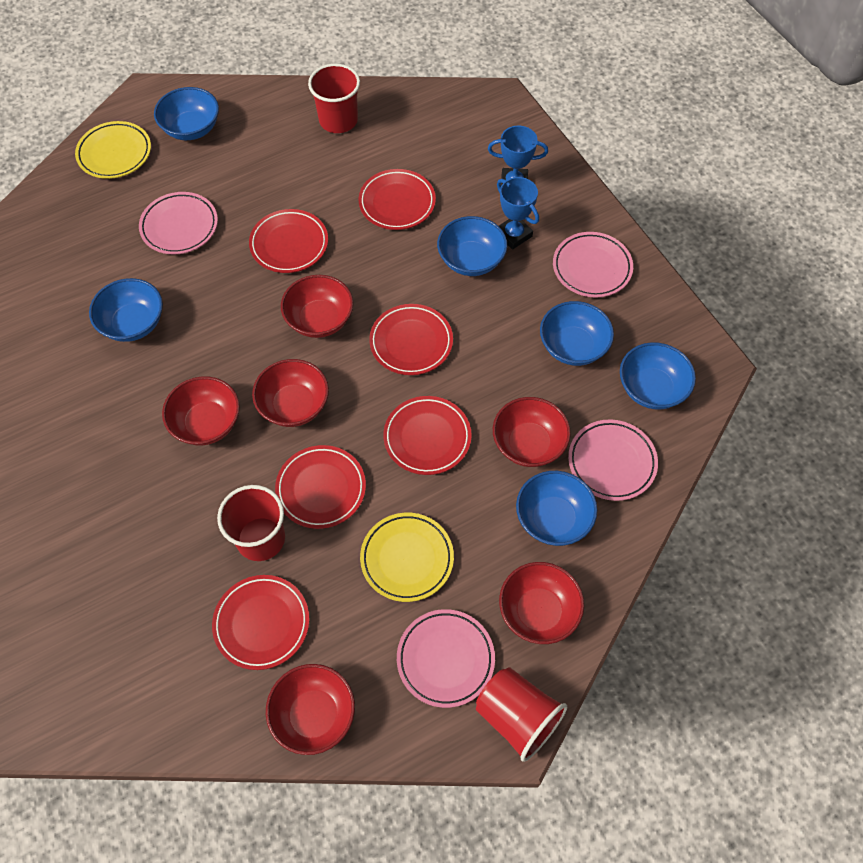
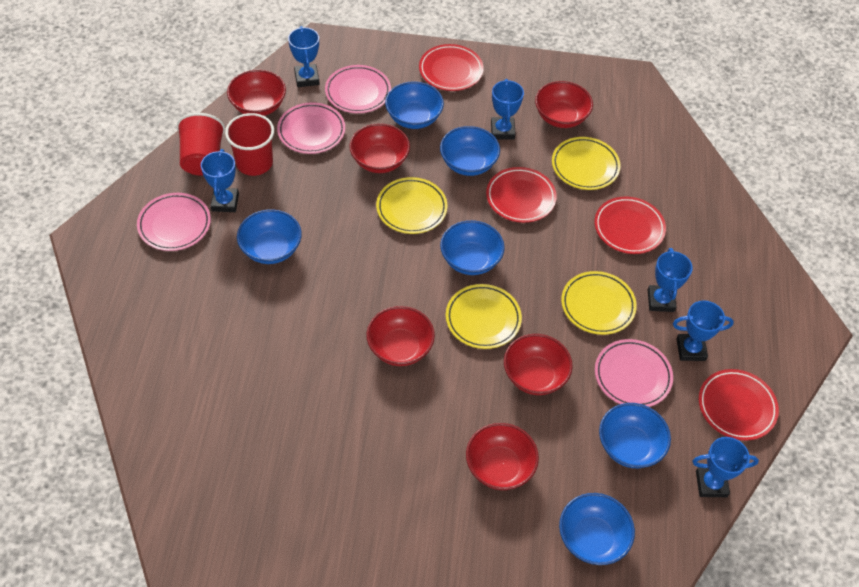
blue trophy: [488,126,548,186] [497,177,539,250] = 2 -> [201,149,239,212] [288,26,319,87] [491,79,524,140] [648,248,693,312] [673,300,734,361] [693,437,759,497] = 6
red cup: [217,485,285,561] [308,64,360,133] [476,667,567,762] = 3 -> [177,113,225,175] [225,113,274,176] = 2
red plate: [212,575,309,670] [249,209,328,273] [275,445,366,529] [358,169,436,230] [369,304,453,375] [383,396,472,475] = 6 -> [419,44,484,91] [486,167,557,223] [594,197,666,254] [699,369,779,441] = 4
yellow plate: [75,121,151,179] [360,513,454,602] = 2 -> [376,177,448,234] [446,284,522,349] [552,137,621,190] [561,271,637,335] = 4

